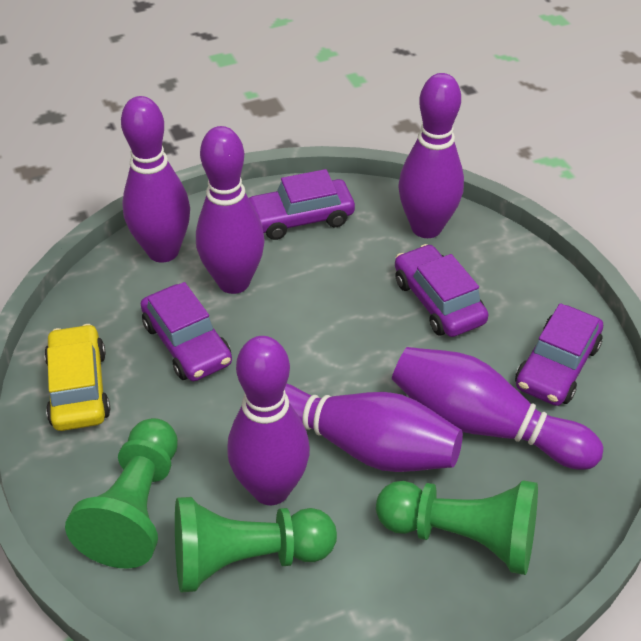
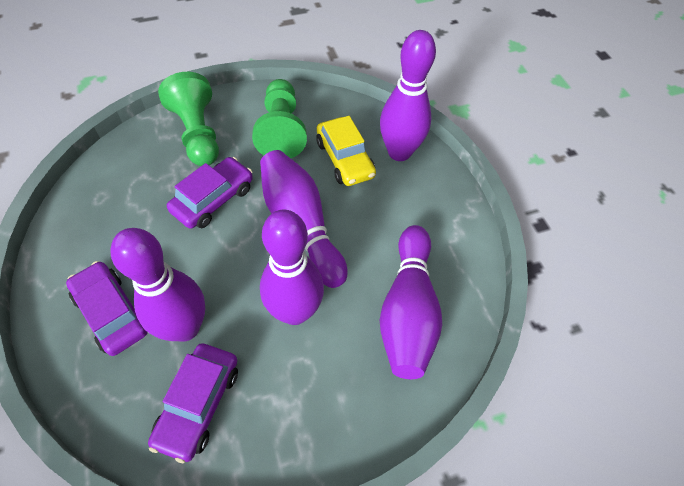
green pawn: [65,418,178,569] [175,497,337,593] [376,481,538,575] = 3 -> [158,72,219,166] [252,79,307,158] = 2
purple bowling pin: [121,96,190,263] [196,126,265,294] [227,336,310,505] [285,384,463,472] [392,347,603,470] [398,73,464,238] = 6 -> [110,228,205,341] [260,150,348,288] [260,210,324,325] [380,30,436,161] [380,225,442,379] = 5
purple car: [141,282,232,381] [249,169,355,240] [395,244,488,337] [515,303,603,406] = 4 -> [66,261,148,356] [148,343,238,463] [167,157,253,229] = 3

